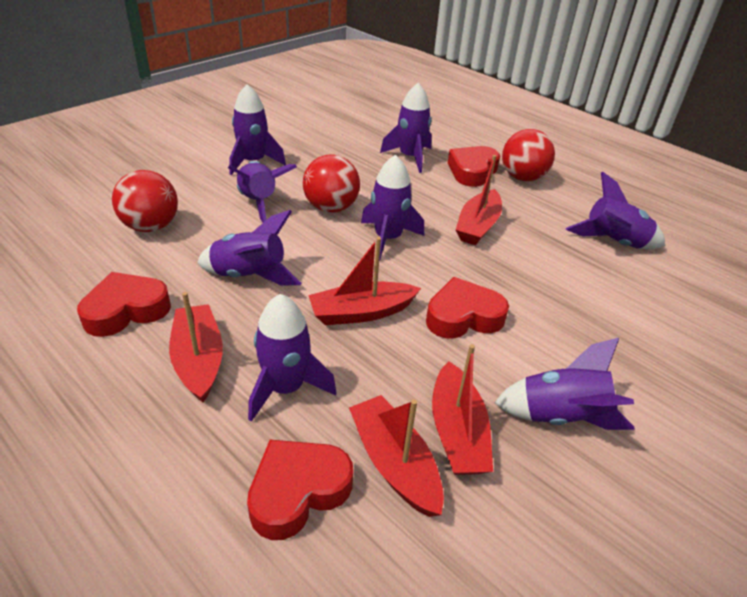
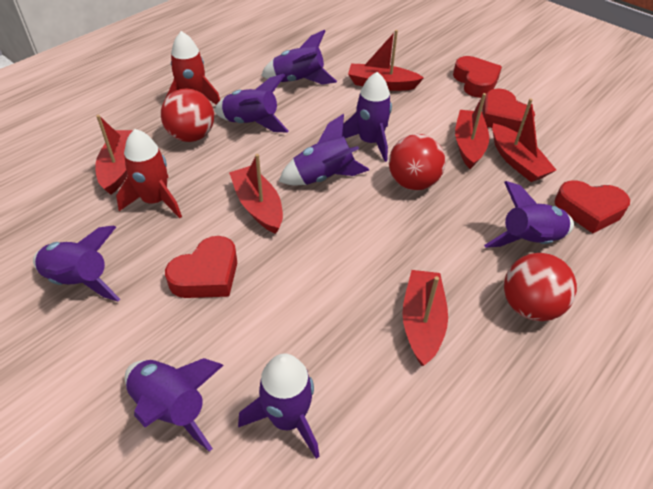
red boat: [169,292,223,403] [308,237,421,325] [349,395,444,517] [432,344,493,475] [456,155,502,245] = 5 -> [95,115,133,195] [229,154,283,234] [348,30,424,91] [402,270,448,366] [455,93,489,169] [492,99,556,182] = 6
red rocket: none = 0 -> [116,129,182,218] [166,31,220,105] = 2

